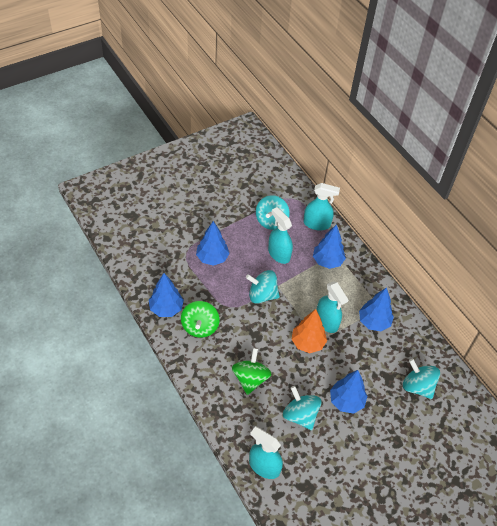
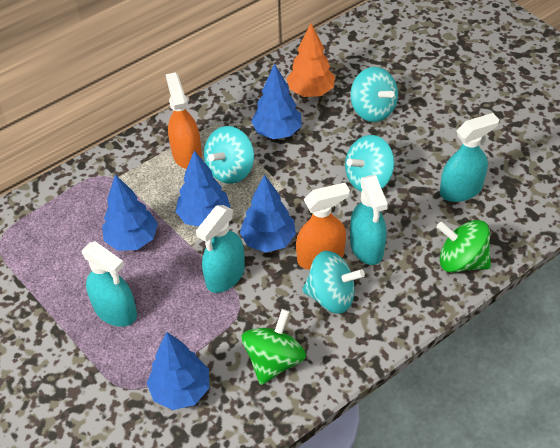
orange spray bottle: none = 0 -> [166,72,202,169] [296,183,350,270] = 2

